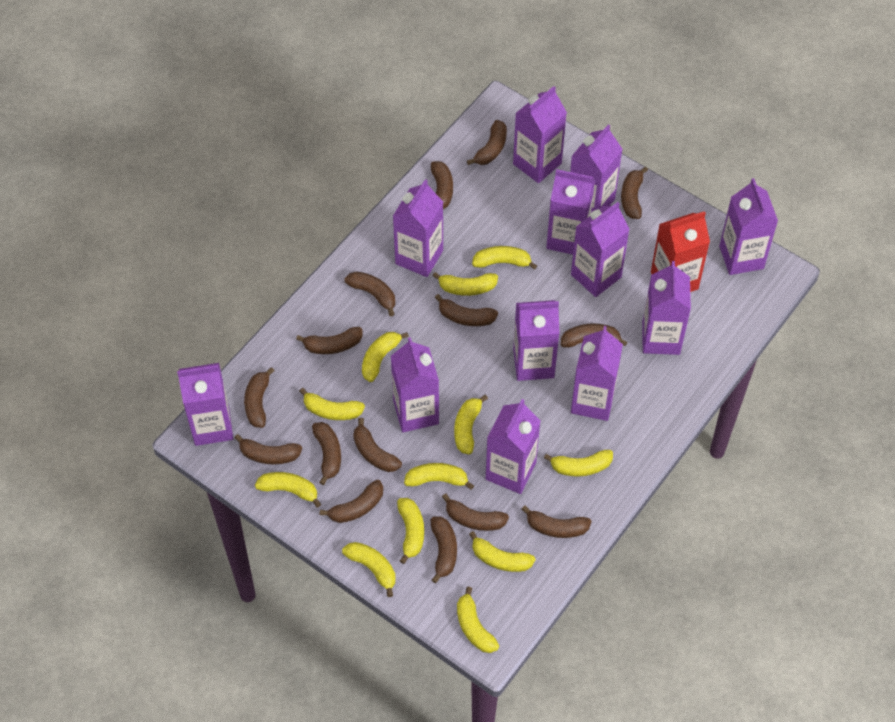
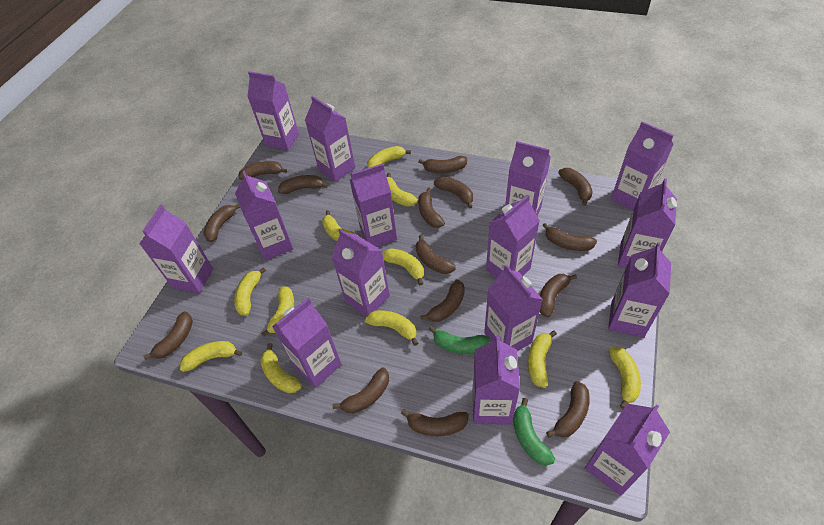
green banana: none = 0 -> [429,326,490,354] [513,398,555,466] = 2
purple carton: [177,363,233,446] [391,337,439,432] [393,179,443,277] [486,399,541,494] [513,86,567,183] [513,300,560,381] [546,169,595,255] [570,124,623,212] [571,202,630,297] [571,326,623,421] [642,261,691,355] [719,178,778,275] = 12 -> [140,205,213,293] [235,171,293,261] [248,71,299,151] [272,298,342,388] [305,96,355,182] [332,229,390,316] [350,164,397,247] [473,336,520,425] [484,264,543,351] [486,195,540,278] [505,141,551,216] [585,404,670,496] [608,242,671,338] [611,122,674,211] [618,178,677,268] = 15
red carton: [651,211,710,292] = 1 -> none = 0
yellow banana: [255,472,321,508] [300,388,365,420] [342,542,395,597] [362,332,409,382] [397,498,424,564] [404,463,474,490] [433,272,498,296] [454,395,488,454] [457,587,499,653] [469,531,536,572] [472,246,537,270] [544,450,613,477] = 12 -> [180,341,242,372] [234,267,266,316] [260,343,302,393] [261,286,294,337] [322,210,360,241] [365,310,418,346] [367,146,411,168] [382,248,424,285] [387,173,418,207] [528,330,557,388] [609,347,641,409] = 11

